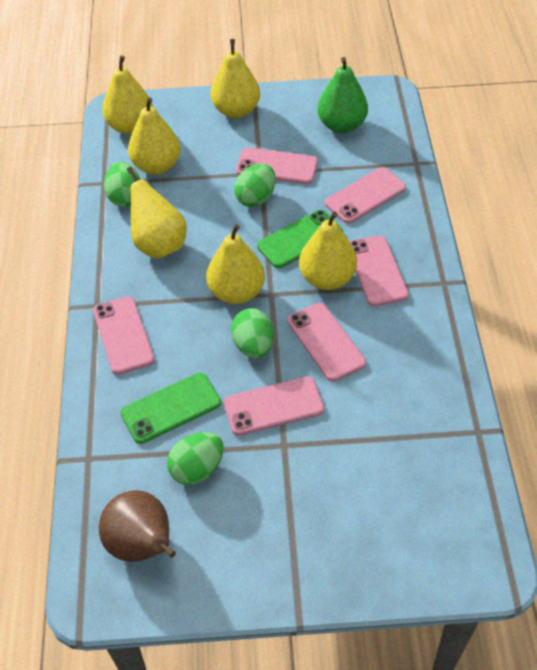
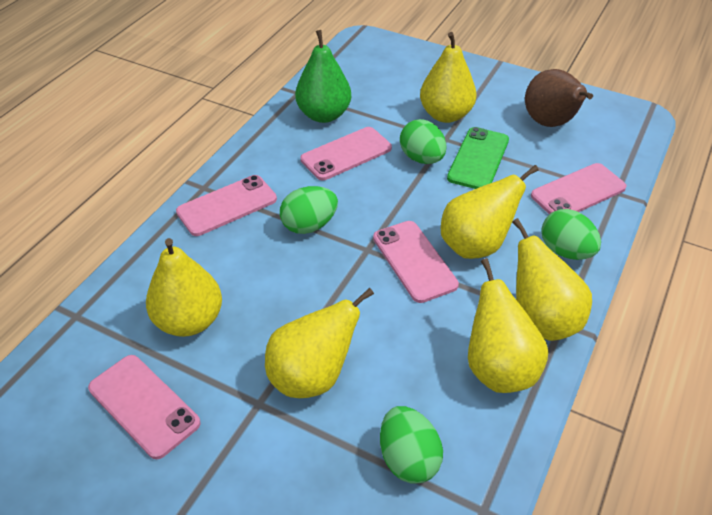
green phone: [120,373,221,444] [257,210,343,268] = 2 -> [447,127,509,189] = 1
pink phone: [93,296,155,375] [224,376,324,436] [236,148,318,184] [288,303,366,382] [325,167,406,224] [349,235,409,306] = 6 -> [88,355,201,459] [176,175,277,236] [300,127,392,180] [373,221,459,303] [531,163,626,214] = 5

